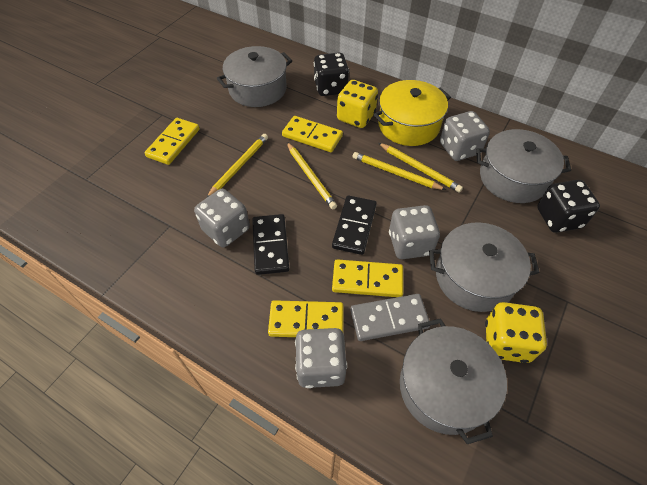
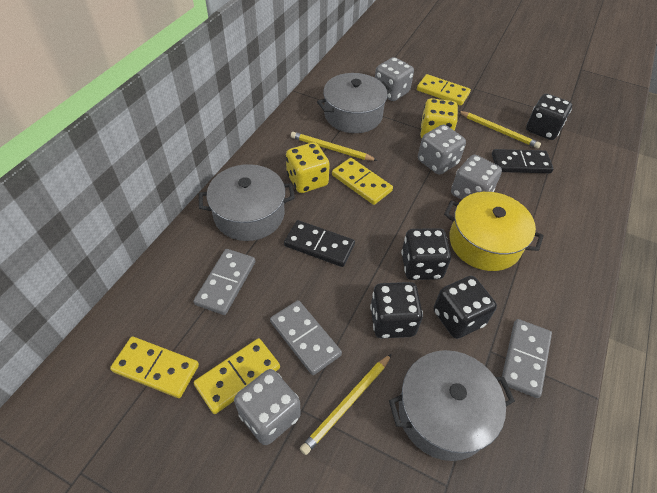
black dice: [314,53,349,96] [537,180,600,233] = 2 -> [370,282,423,338] [401,228,451,280] [434,276,497,339] [526,94,572,140] = 4
grey domino: [350,294,430,341] = 1 -> [194,249,255,315] [270,300,342,375] [501,319,552,398] = 3
grey pot: [217,46,292,107] [400,318,507,444] [429,222,540,312] [476,129,571,203] = 4 -> [199,164,295,241] [317,73,392,133] [389,350,515,461] = 3
yellow pencil: [207,134,268,197] [287,142,337,209] [353,152,446,190] [379,143,463,192] = 4 -> [291,132,378,161] [300,354,392,455] [458,111,541,148] = 3

